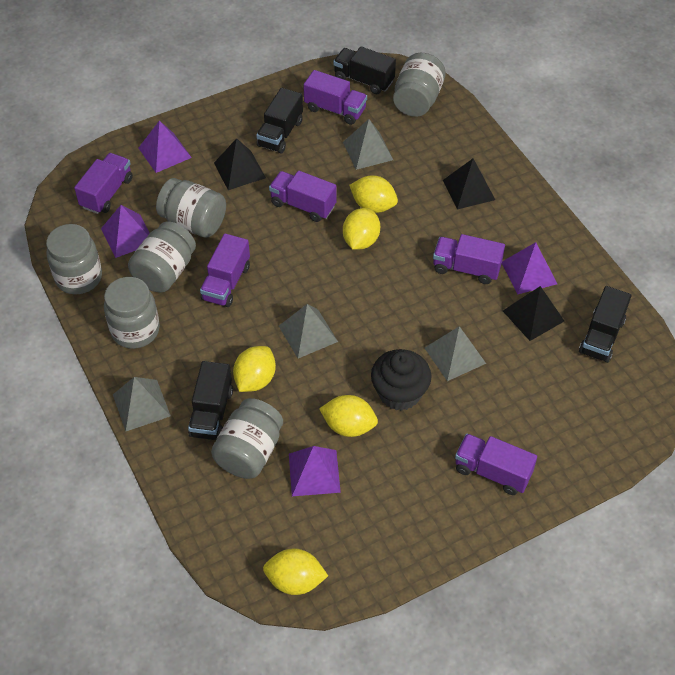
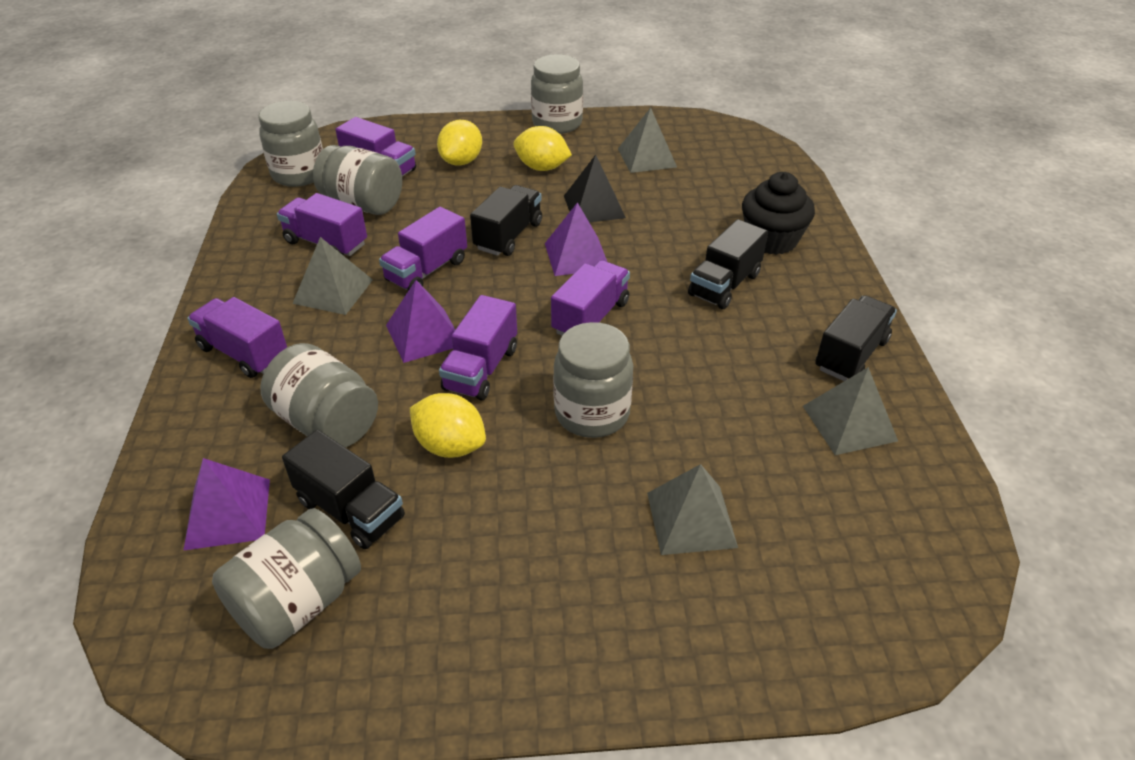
black pyramid: [214,138,266,190] [443,159,495,209] [503,286,564,341] = 3 -> [564,155,626,222] = 1
purple pyramid: [101,205,150,258] [139,120,192,173] [289,446,341,496] [502,242,557,294] = 4 -> [183,458,270,551] [386,280,455,363] [545,202,607,276] = 3
yellow lemon: [233,346,276,392] [263,548,328,595] [319,395,378,437] [343,208,380,250] [349,175,398,213] = 5 -> [410,393,486,458] [437,120,482,166] [514,126,572,171] = 3

